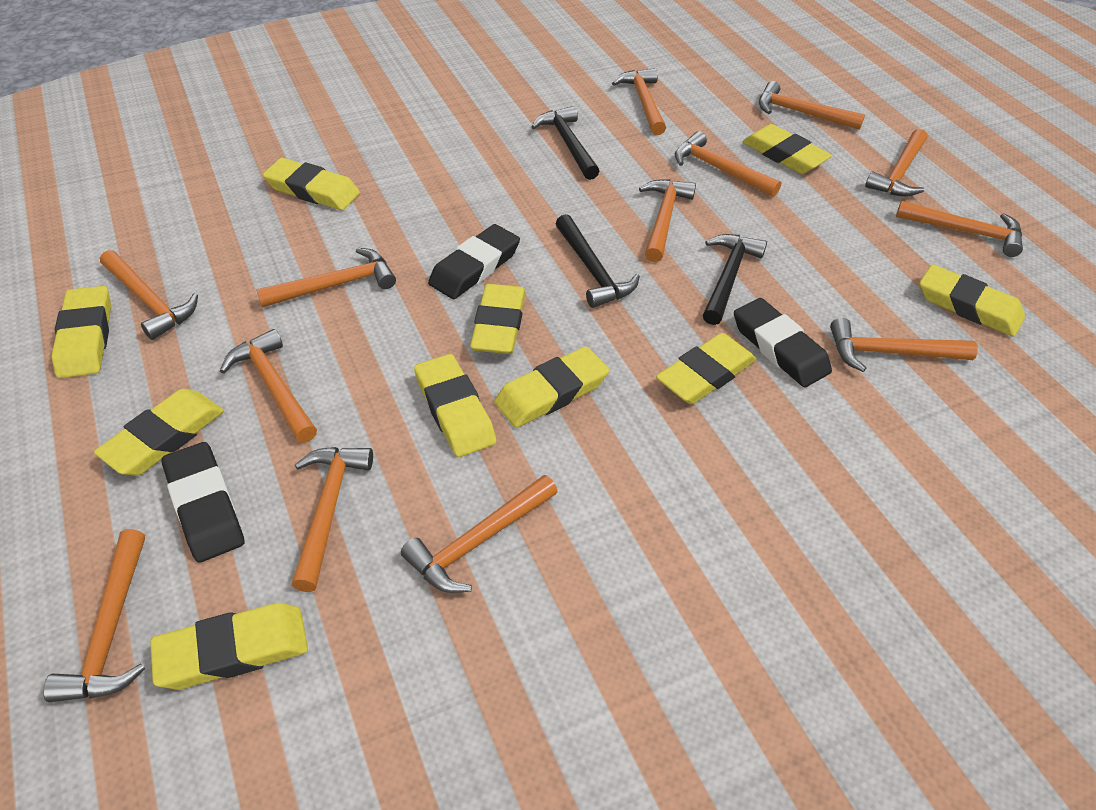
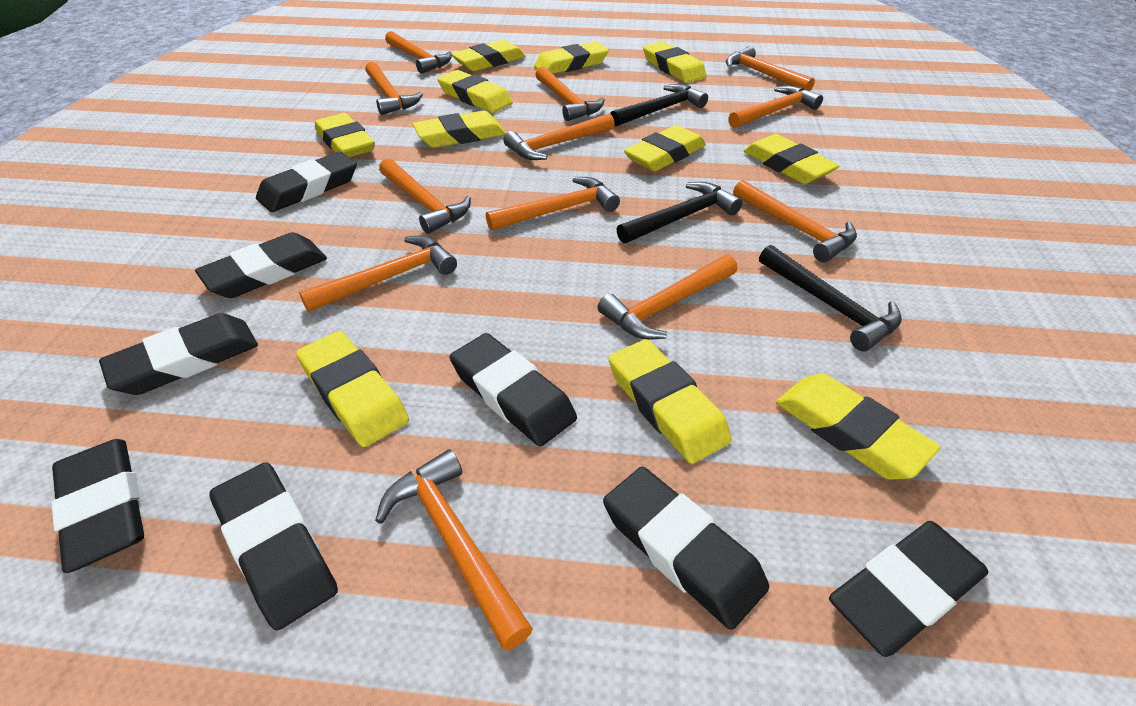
black eraser: [161,442,245,563] [428,224,520,299] [734,298,832,387] = 3 -> [51,439,144,573] [99,313,258,395] [195,232,327,298] [209,462,338,631] [256,152,357,212] [450,333,577,446] [603,467,769,630] [829,521,988,657] = 8
orange hammer: [43,529,145,702] [100,250,198,340] [220,329,317,443] [256,248,396,308] [292,447,373,592] [401,475,558,593] [612,68,666,135] [639,179,696,262] [675,131,781,197] [759,81,865,130] [830,318,978,372] [865,129,927,197] [896,201,1023,257] = 13 -> [299,236,457,312] [365,62,423,115] [375,449,533,651] [379,158,471,234] [385,31,452,74] [486,177,620,231] [503,113,615,160] [535,66,605,121] [598,255,738,340] [726,46,815,91] [728,86,823,128] [733,180,857,262] = 12
yellow eraser: [52,286,111,378] [94,389,224,476] [150,603,308,689] [263,158,360,210] [414,354,496,457] [470,284,526,354] [494,346,609,428] [656,333,757,404] [742,124,832,174] [920,264,1025,337] = 10 -> [296,331,409,447] [315,113,375,157] [413,111,506,148] [437,70,512,113] [451,40,526,71] [534,42,609,74] [608,339,732,464] [624,125,706,171] [643,41,707,83] [744,134,840,184] [776,374,940,480] = 11

